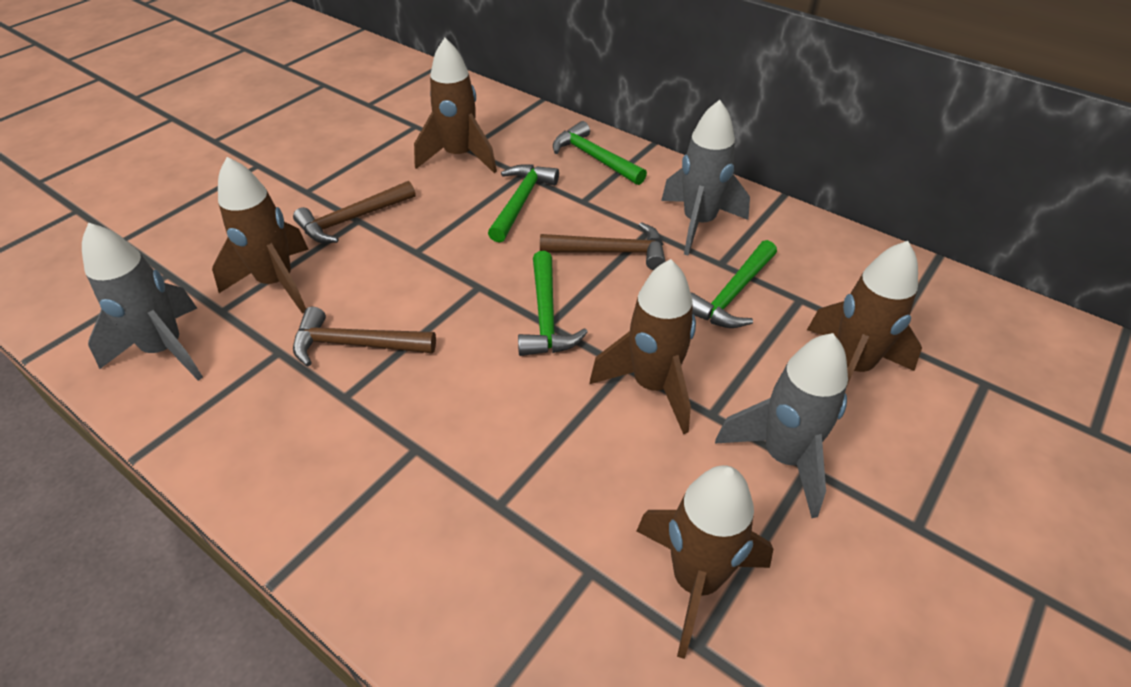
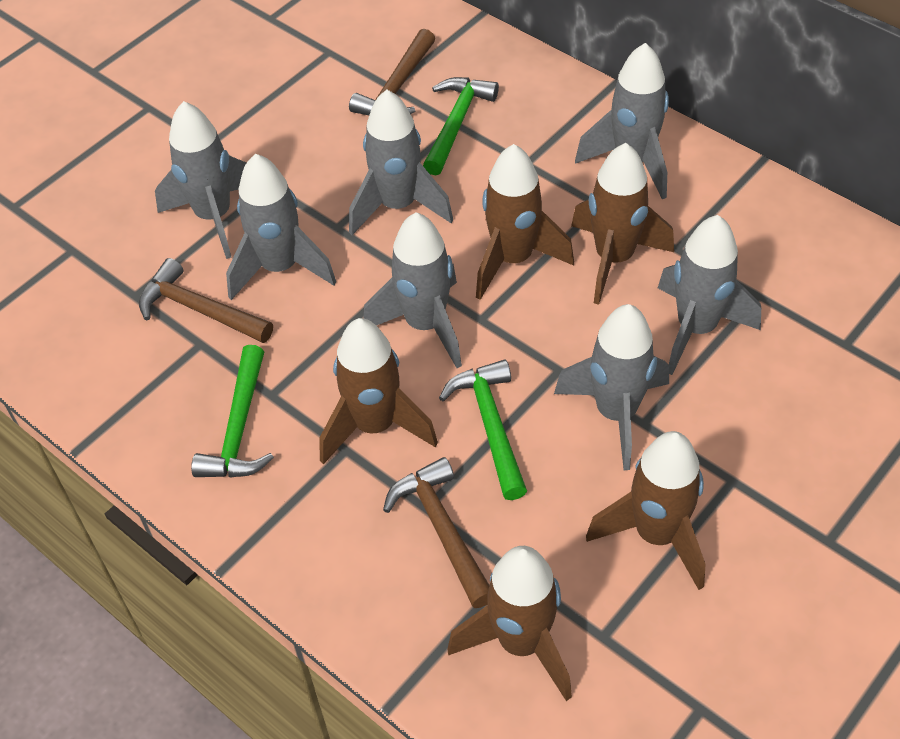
green hammer: [488,164,559,243] [518,251,588,356] [553,121,647,185] [691,240,777,328] = 4 -> [191,345,274,477] [423,77,499,175] [439,360,527,500] = 3
grey rocket: [82,223,203,381] [661,100,750,256] [715,333,848,518] = 3 -> [155,101,246,259] [226,154,336,300] [349,90,453,235] [363,212,462,368] [554,304,669,470] [575,43,669,199] [658,215,761,375] = 7

